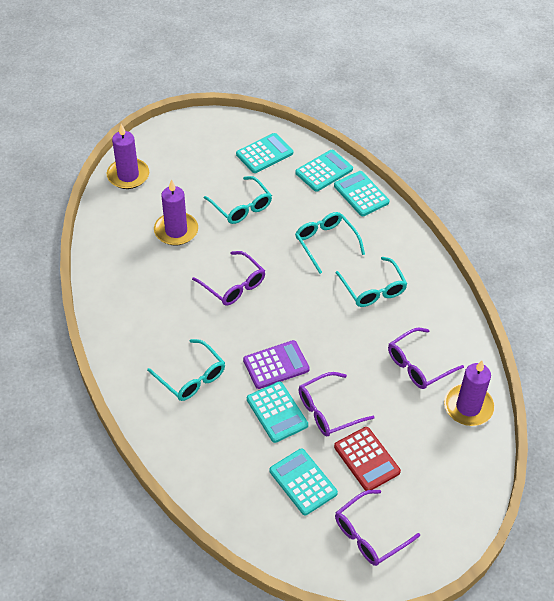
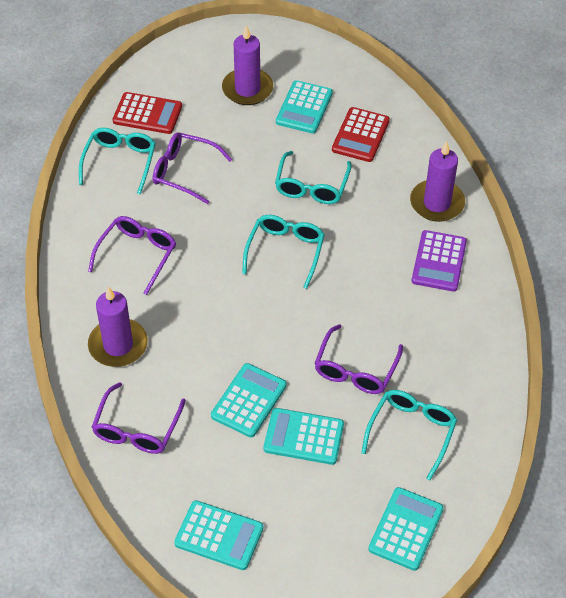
red calculator: [334,427,401,491] = 1 -> [113,92,182,134] [332,107,390,162] = 2

